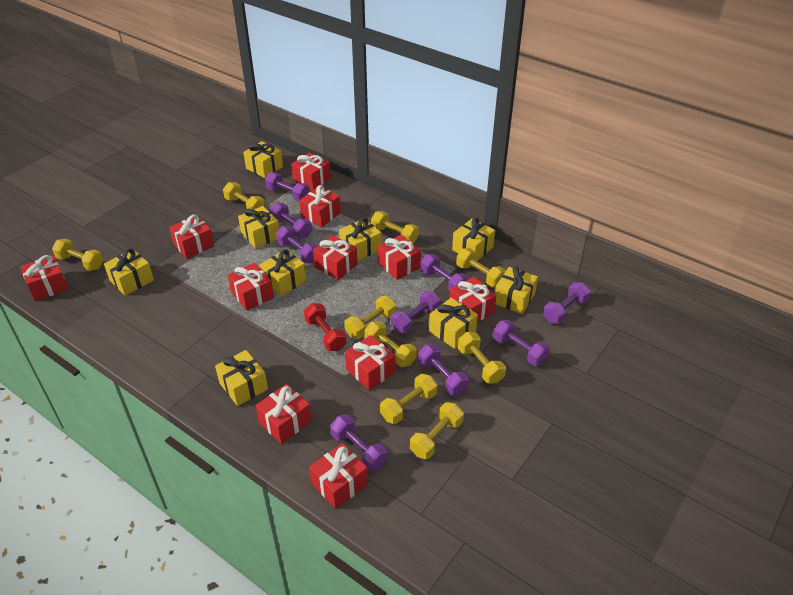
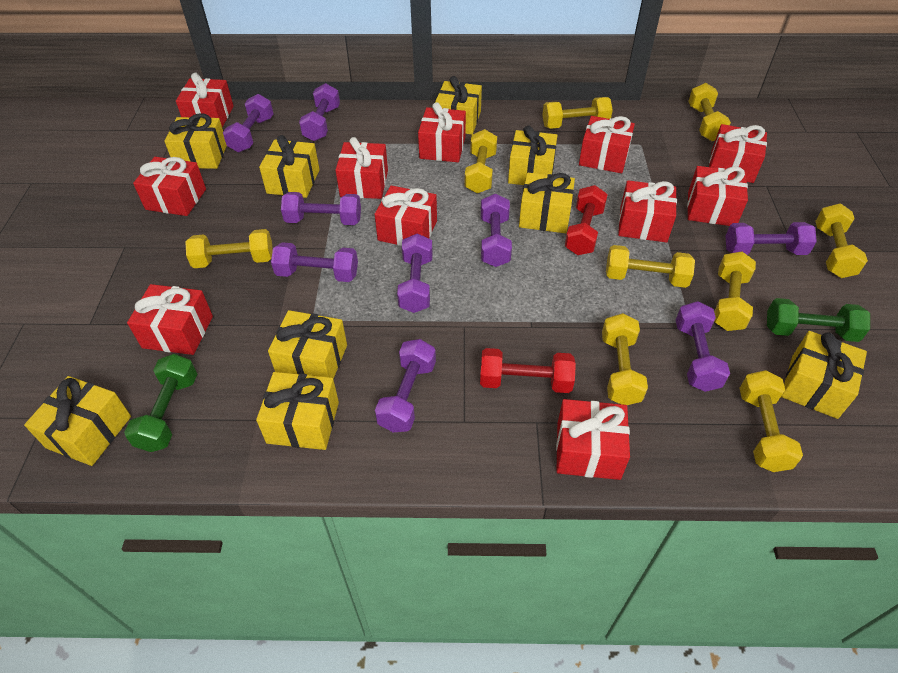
green dumbbell: none = 0 -> [124,354,197,452] [767,298,870,342] = 2
red dumbbell: [304,303,346,351] = 1 -> [480,348,576,393] [565,185,608,255] = 2

